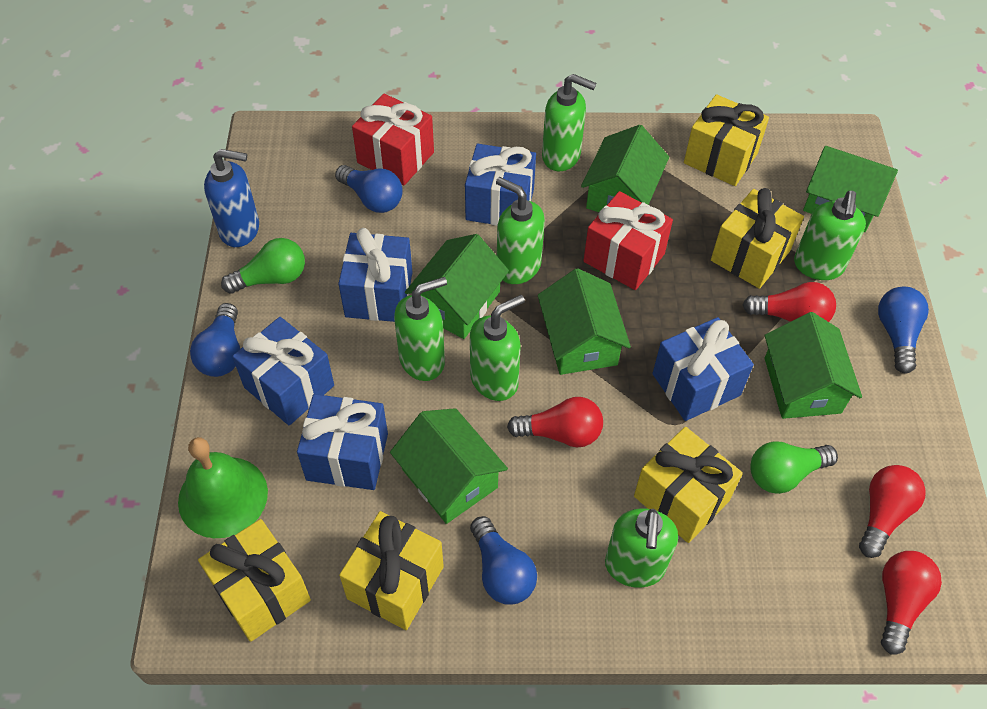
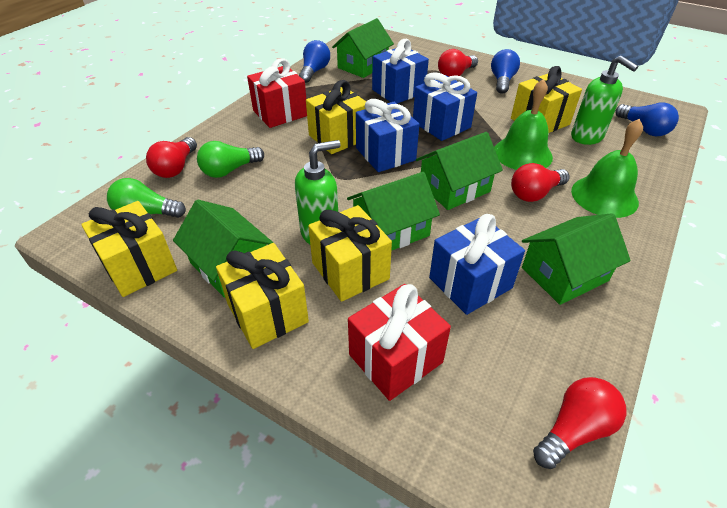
blue gift: [232,317,334,426] [297,394,388,490] [338,228,413,322] [465,144,536,226] [652,317,754,421] = 5 -> [356,99,420,172] [372,39,429,104] [413,72,477,141] [429,214,525,315] = 4
blue light bulb: [190,303,240,377] [335,165,403,213] [470,516,537,605] [878,287,929,374] = 4 -> [299,40,330,83] [491,49,520,94] [615,102,679,136] = 3
blue soap dispenser: [204,149,259,247] = 1 -> none = 0
green bell: [178,437,268,538] = 1 -> [494,79,553,170] [571,119,643,218] = 2
green house: [390,408,508,524] [405,234,509,339] [538,268,631,375] [581,125,669,212] [764,312,862,419] [803,146,898,232] = 6 -> [173,199,274,298] [332,18,394,78] [347,172,440,251] [416,132,503,210] [522,213,631,305] = 5
green soap dispenser: [394,277,447,381] [470,295,525,401] [496,177,545,284] [542,74,596,171] [605,508,678,588] [794,191,866,280] = 6 -> [295,140,341,244] [571,56,638,145] = 2

